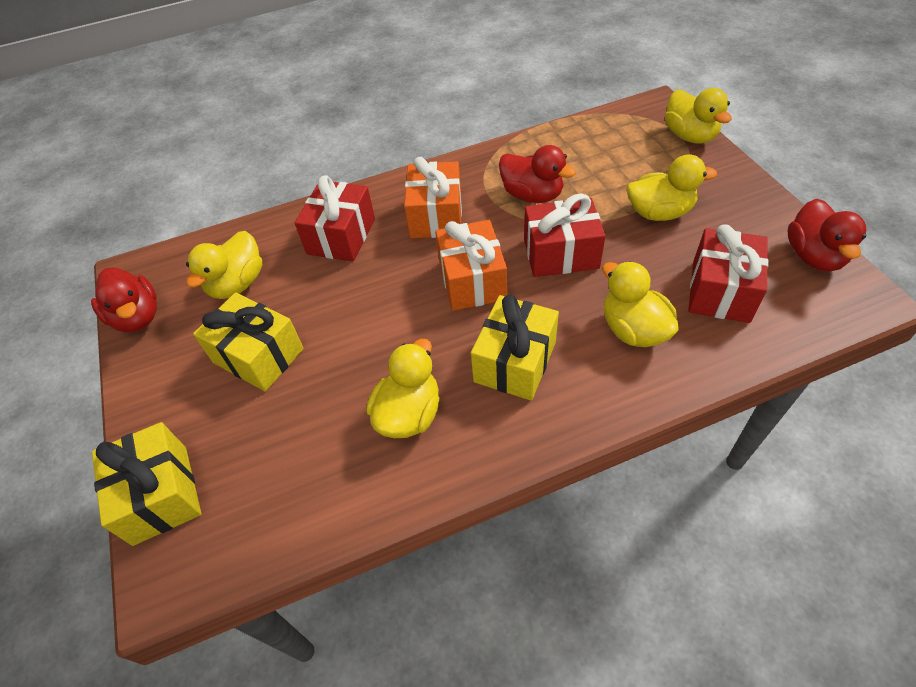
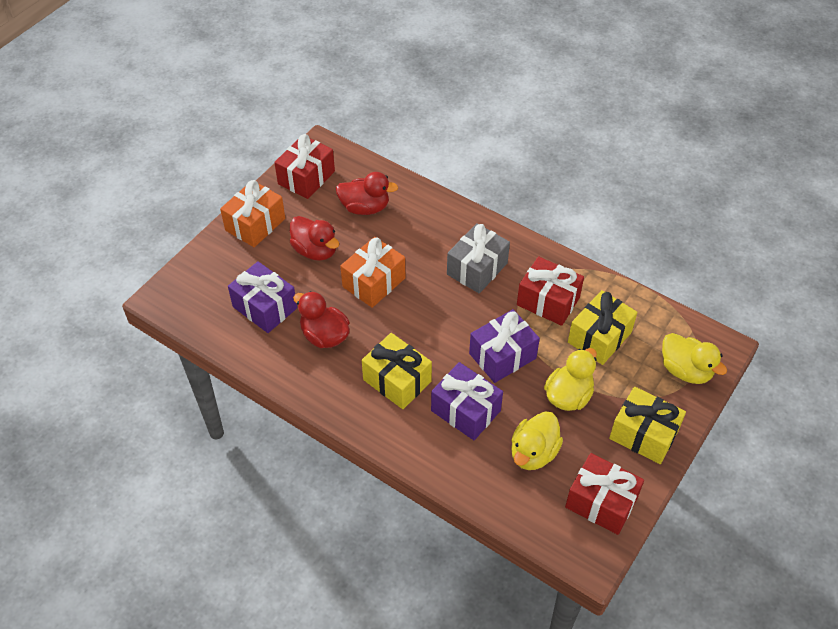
grey gift: none = 0 -> [447,223,510,293] = 1
purple gift: none = 0 -> [228,261,297,333] [431,362,503,440] [469,309,540,383] = 3
yellow duck: [186,231,262,299] [366,339,439,438] [602,261,679,347] [627,154,717,221] [665,88,732,144] = 5 -> [511,411,563,470] [544,348,597,411] [662,333,727,384] = 3

